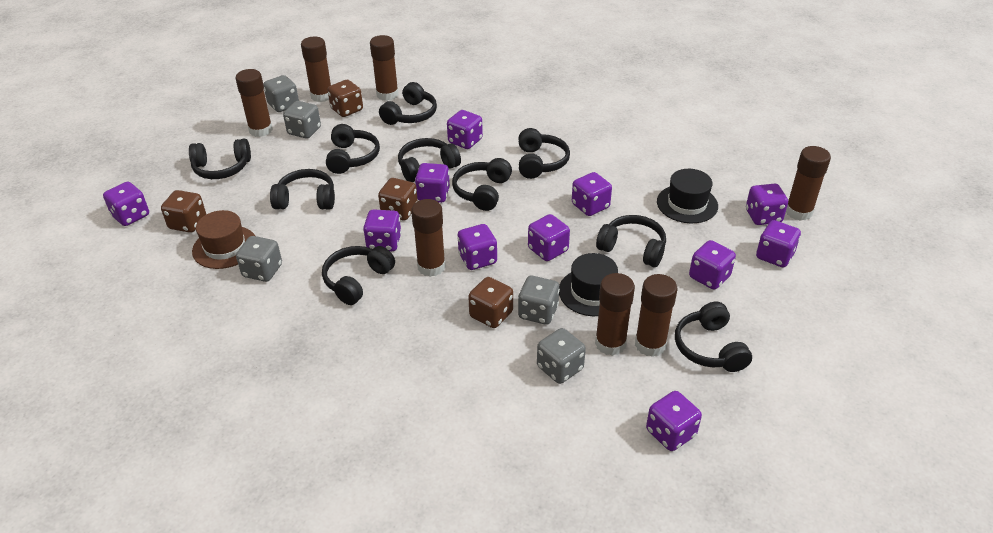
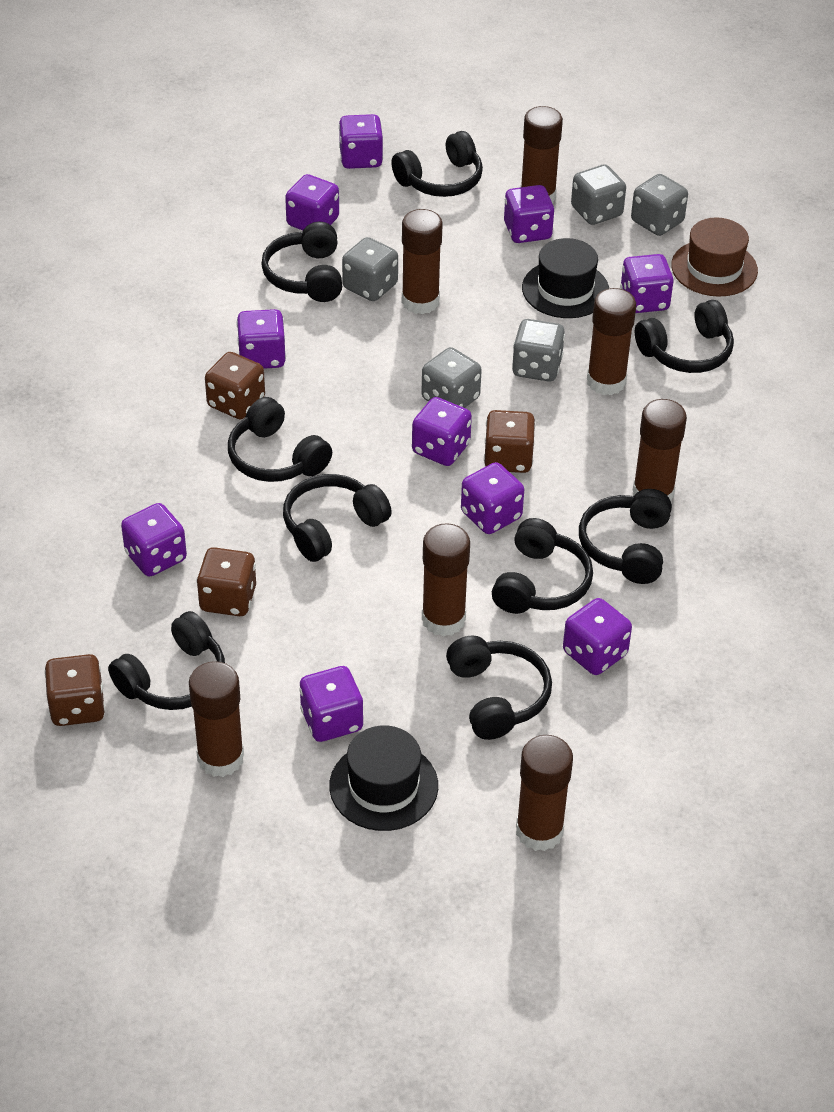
black headphones: [189,139,251,179] [270,169,335,210] [322,246,395,305] [326,124,380,174] [379,82,437,125] [398,138,461,182] [452,158,512,211] [518,128,570,179] [596,215,666,267] [675,301,752,372] = 10 -> [108,611,225,710] [228,397,332,482] [261,222,342,302] [283,474,392,562] [391,131,483,197] [446,636,552,740] [492,518,593,614] [579,489,672,584] [635,300,734,373] = 9
purple dice: [103,182,149,226] [363,209,402,251] [415,163,450,203] [447,110,483,149] [457,224,497,270] [528,214,570,261] [572,172,612,216] [646,391,702,451] [689,240,736,290] [746,184,788,225] [756,220,801,267] = 11 -> [121,503,187,577] [236,309,286,369] [285,174,339,230] [299,666,363,742] [339,114,383,169] [412,397,472,466] [461,462,524,534] [504,185,555,243] [563,598,632,675] [620,254,674,313] = 10

